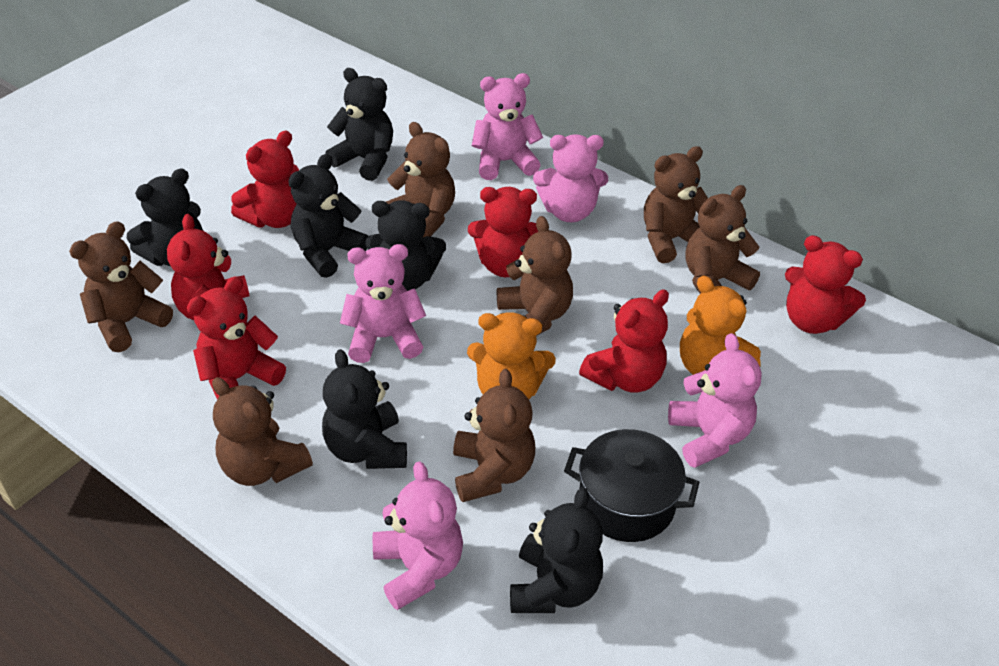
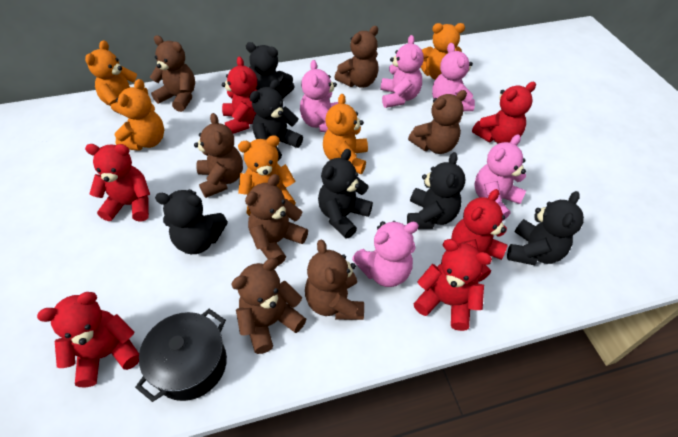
orange teddy bear: [467,312,556,399] [680,276,761,375] = 2 -> [85,40,148,117] [115,79,164,151] [238,135,296,216] [323,94,368,174] [420,23,465,80] = 5

